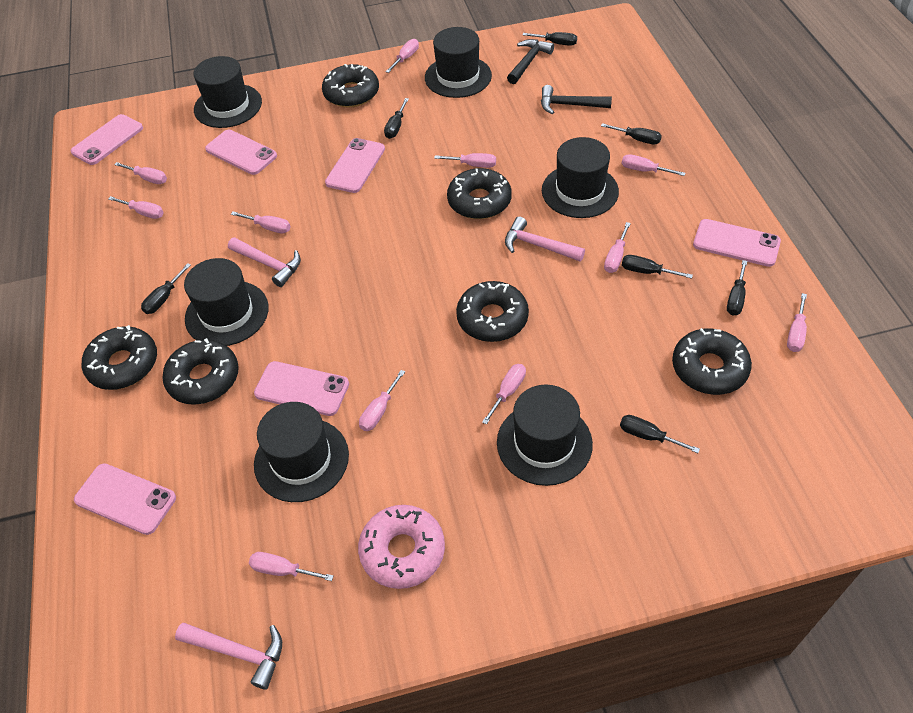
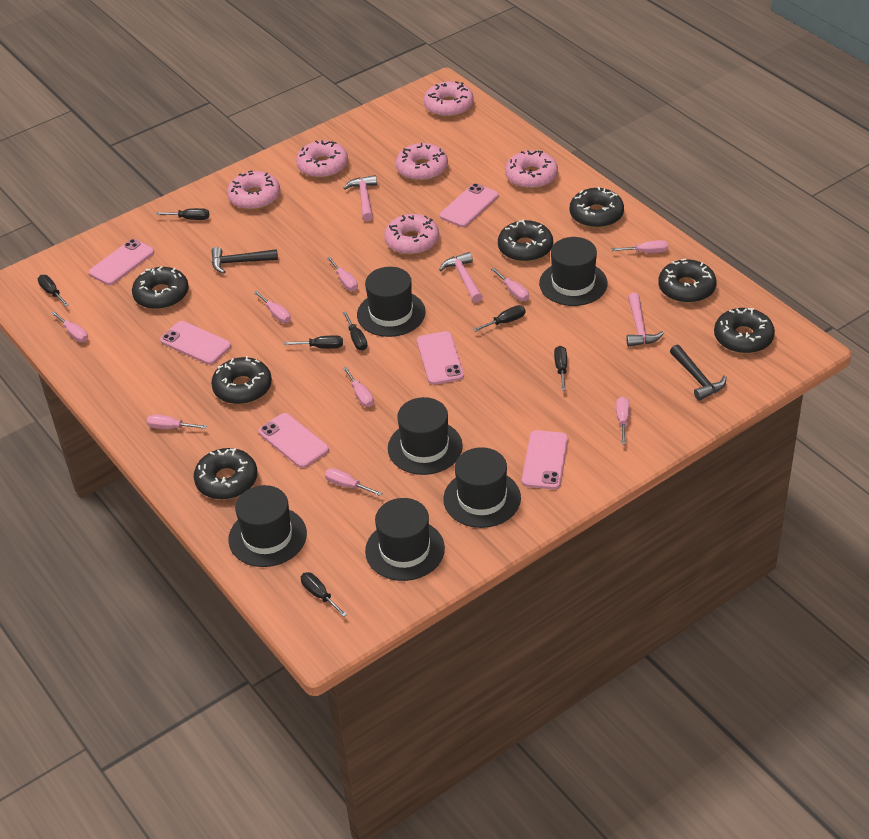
black donut: [82,325,157,390] [162,338,239,405] [322,64,379,107] [447,168,512,219] [456,281,529,342] [672,328,752,395] = 6 -> [132,266,189,309] [194,448,257,500] [211,356,272,404] [498,220,553,262] [570,187,624,228] [658,259,717,303] [714,308,775,354] = 7
pink donut: [358,505,445,589] = 1 -> [227,171,280,210] [296,140,348,178] [384,214,439,255] [396,143,448,181] [424,81,474,117] [505,150,558,189] = 6
pink screwdriver: [108,196,164,219] [114,162,167,184] [231,211,290,234] [249,552,334,581] [359,370,405,431] [386,39,419,73] [434,153,496,168] [482,364,526,425] [604,222,631,273] [622,154,685,176] [787,293,807,352] = 11 -> [51,311,88,342] [147,415,207,429] [254,291,291,323] [325,468,382,496] [327,257,358,291] [343,367,374,407] [491,268,529,301] [612,240,668,253] [616,397,629,444] = 9

